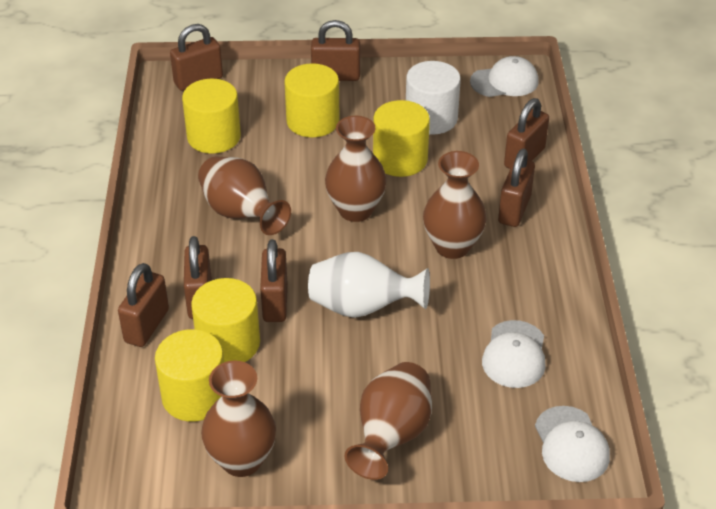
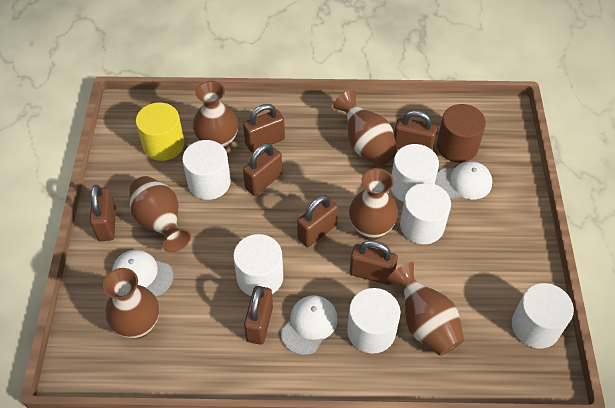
brown cylinder: none = 0 -> [437,104,486,162] = 1
brown vase: [198,157,291,235] [201,361,276,477] [325,116,387,222] [345,362,432,480] [423,151,487,259] = 5 -> [103,268,159,339] [129,176,191,252] [193,81,238,150] [333,90,397,166] [349,168,398,240] [387,262,464,356] = 6
white cylinder: [406,61,461,135] = 1 -> [182,140,231,200] [233,234,283,296] [347,288,401,354] [391,144,439,202] [400,183,451,244] [512,283,574,348] = 6
white vase: [308,252,430,318] = 1 -> none = 0
yellow cylinder: [155,329,224,421] [182,79,241,154] [191,278,260,362] [284,63,340,137] [373,100,430,177] = 5 -> [136,102,184,161] = 1

